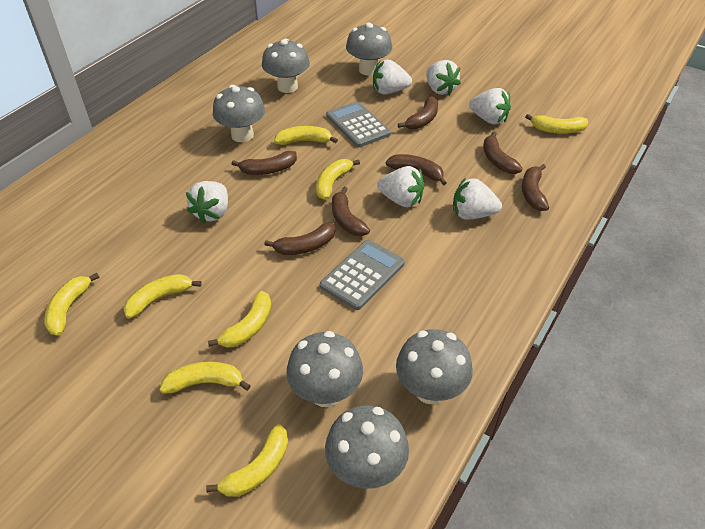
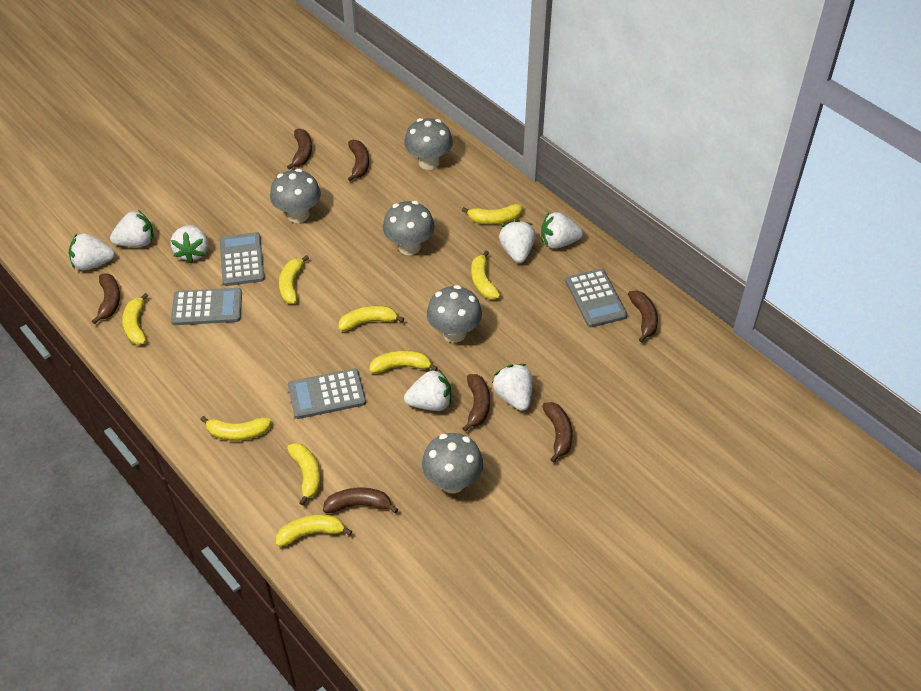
grey calculator: [320,240,405,310] [326,101,391,147] = 2 -> [171,288,242,325] [220,232,265,286] [288,369,366,419] [565,269,628,327] = 4
grey mushroom: [213,85,265,142] [262,38,310,93] [286,331,363,407] [325,405,409,489] [346,22,392,76] [396,329,473,404] = 6 -> [270,169,321,223] [383,201,435,255] [404,118,453,170] [422,433,483,493] [427,285,482,343] = 5
white strawberry: [186,181,228,224] [373,59,412,95] [377,166,424,207] [426,60,461,95] [453,178,502,219] [469,88,511,125] = 6 -> [69,234,115,270] [110,210,154,247] [170,225,208,263] [404,369,451,411] [492,364,532,411] [499,220,536,263] [541,212,583,249] = 7
yellow banana: [44,273,99,336] [123,274,202,319] [159,362,251,394] [206,424,288,497] [208,291,271,348] [274,126,338,145] [316,159,360,200] [525,114,588,134] = 8 -> [122,293,148,345] [200,416,271,441] [276,514,352,547] [279,255,309,304] [287,443,320,505] [339,306,404,331] [369,350,438,373] [462,204,522,224] [471,251,500,299] = 9

